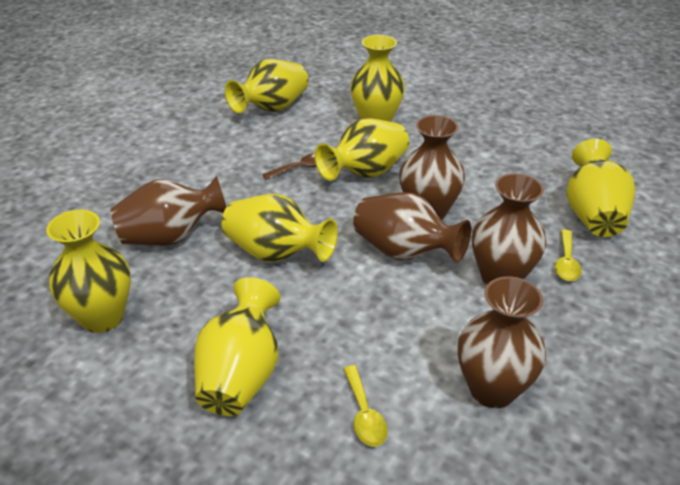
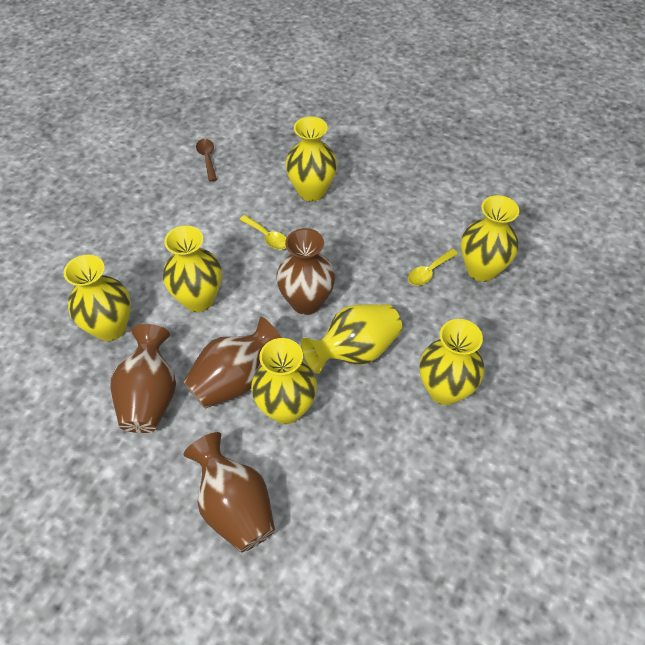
brown vase: [111,176,226,246] [353,192,471,263] [399,115,465,221] [458,276,546,408] [472,173,546,285] = 5 -> [111,324,176,433] [183,317,282,409] [183,432,275,552] [276,228,335,315] = 4

